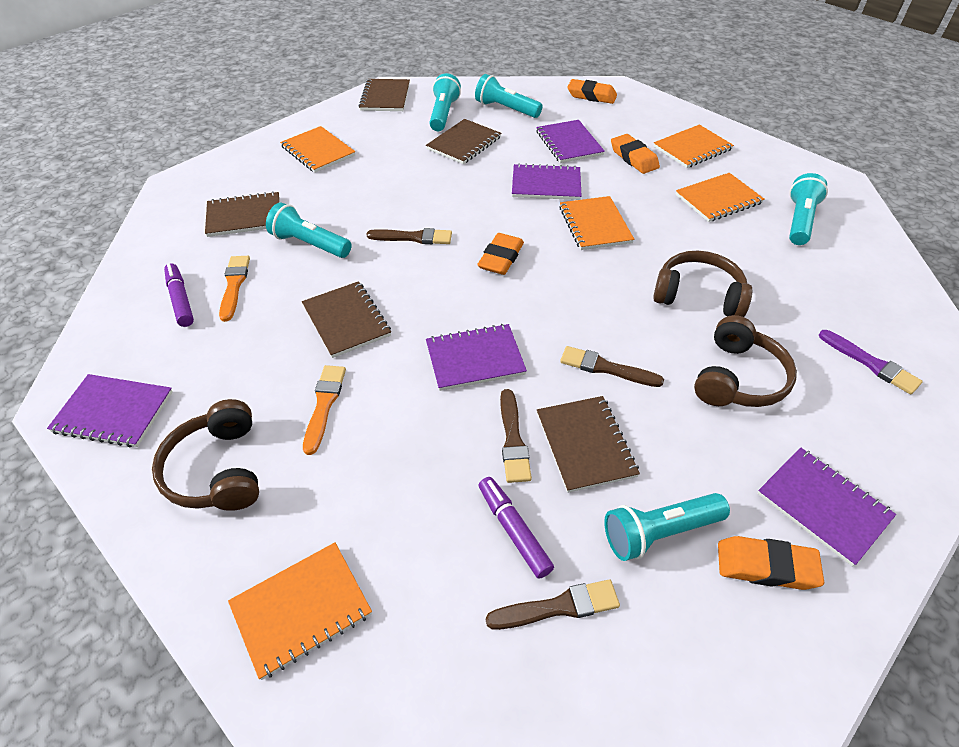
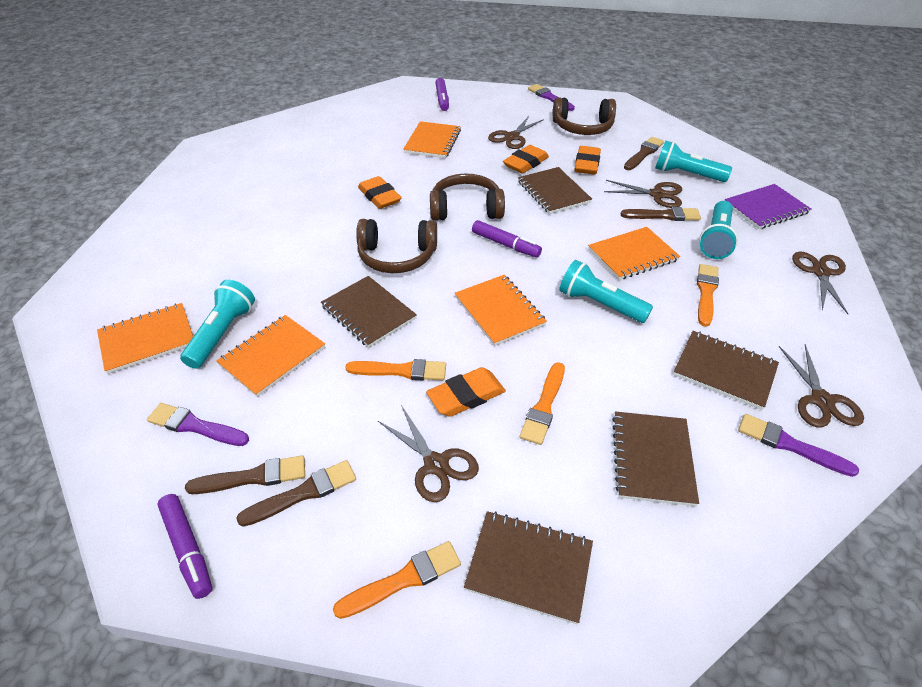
brown scissors: none = 0 -> [378,405,479,502] [488,116,544,149] [604,180,682,208] [779,344,864,427] [792,251,848,314] = 5
orange brush: [219,256,250,322] [303,365,346,455] = 2 -> [333,541,461,619] [345,359,446,380] [520,362,565,445] [697,264,719,327] = 4
purple brush: [819,330,923,395] = 1 -> [147,403,249,446] [528,84,575,111] [738,414,859,477] = 3
purple marker: [164,263,194,327] [479,477,554,579] = 2 -> [157,494,212,599] [435,78,449,111] [472,220,542,257] = 3
purple notebook: [47,374,173,447] [426,324,527,391] [512,163,581,200] [536,120,605,163] [757,447,896,567] = 5 -> [725,184,811,229] = 1
turquoise flashlight: [266,202,352,258] [429,73,461,131] [475,74,543,118] [604,493,730,561] [789,173,828,245] = 5 -> [180,280,255,369] [559,260,653,323] [655,140,732,182] [699,201,738,259] = 4

